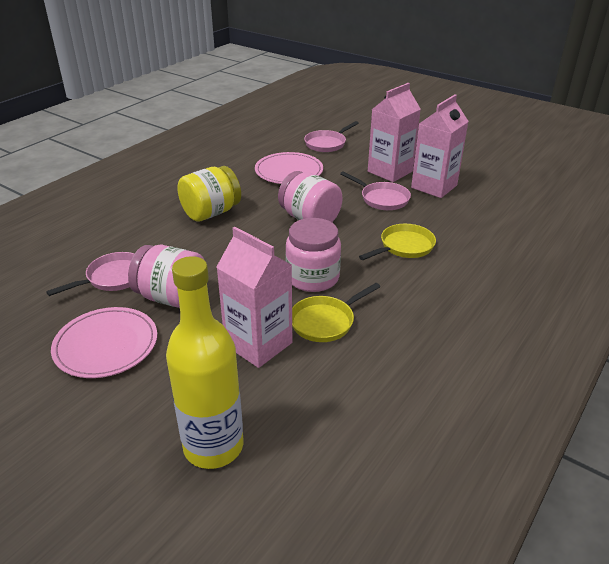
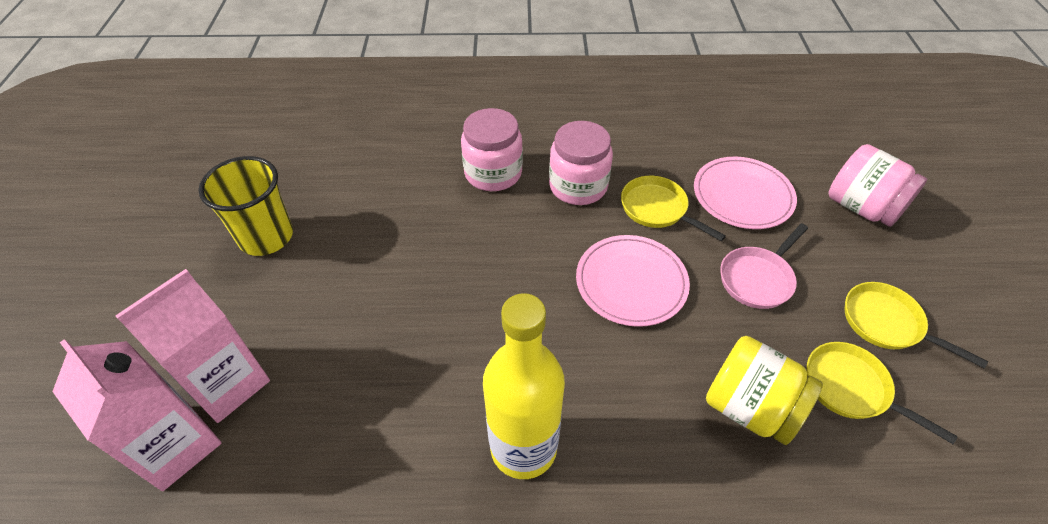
pink carton: [216,227,292,368] [368,83,421,182] [411,94,469,198] = 3 -> [52,339,221,491] [115,269,270,423] = 2
pink pan: [46,252,135,296] [304,121,359,152] [340,171,411,210] = 3 -> [720,223,808,309] = 1
yellow cup: none = 0 -> [198,156,293,256] = 1
yellow pan: [292,283,380,342] [359,224,436,260] = 2 -> [621,176,726,241] [806,342,958,444] [845,282,988,368] = 3

